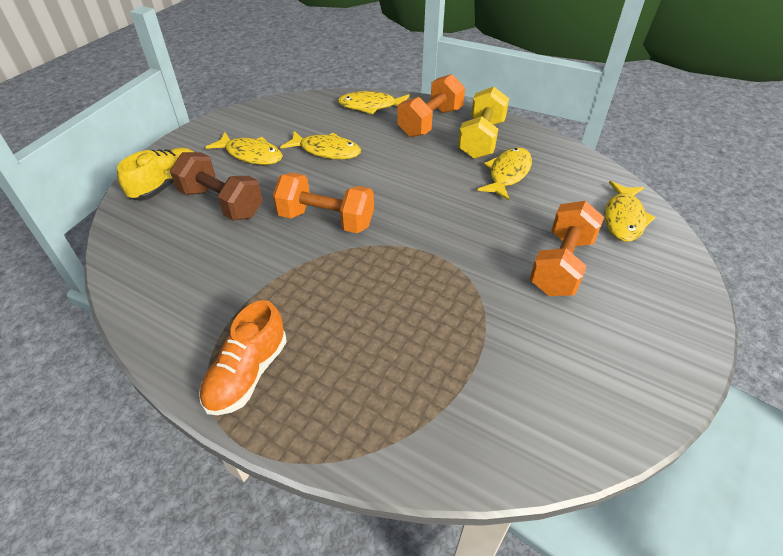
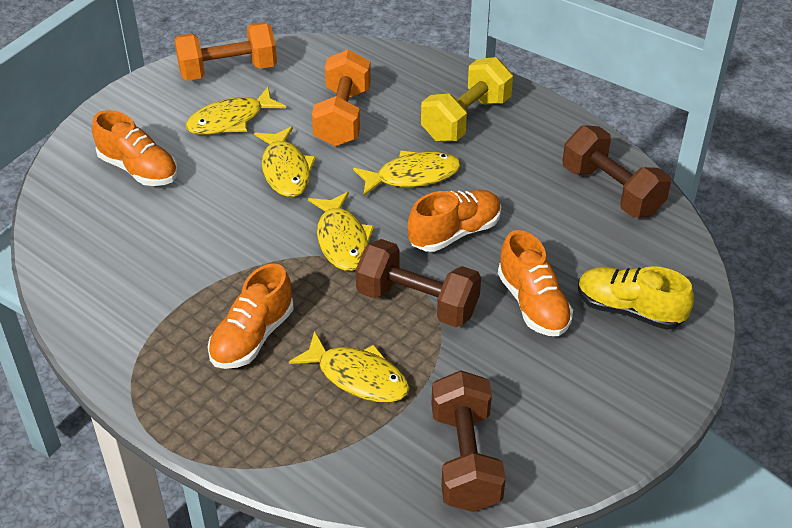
brown dumbbell: [170,152,263,221] = 1 -> [355,239,481,327] [432,370,506,512] [562,125,671,217] = 3
orange dumbbell: [273,173,374,233] [397,74,465,137] [530,201,604,296] = 3 -> [174,22,277,81] [312,49,371,146] = 2
orange shoe: [199,300,287,415] = 1 -> [92,110,178,186] [208,264,294,369] [408,190,501,252] [498,230,573,336] = 4

